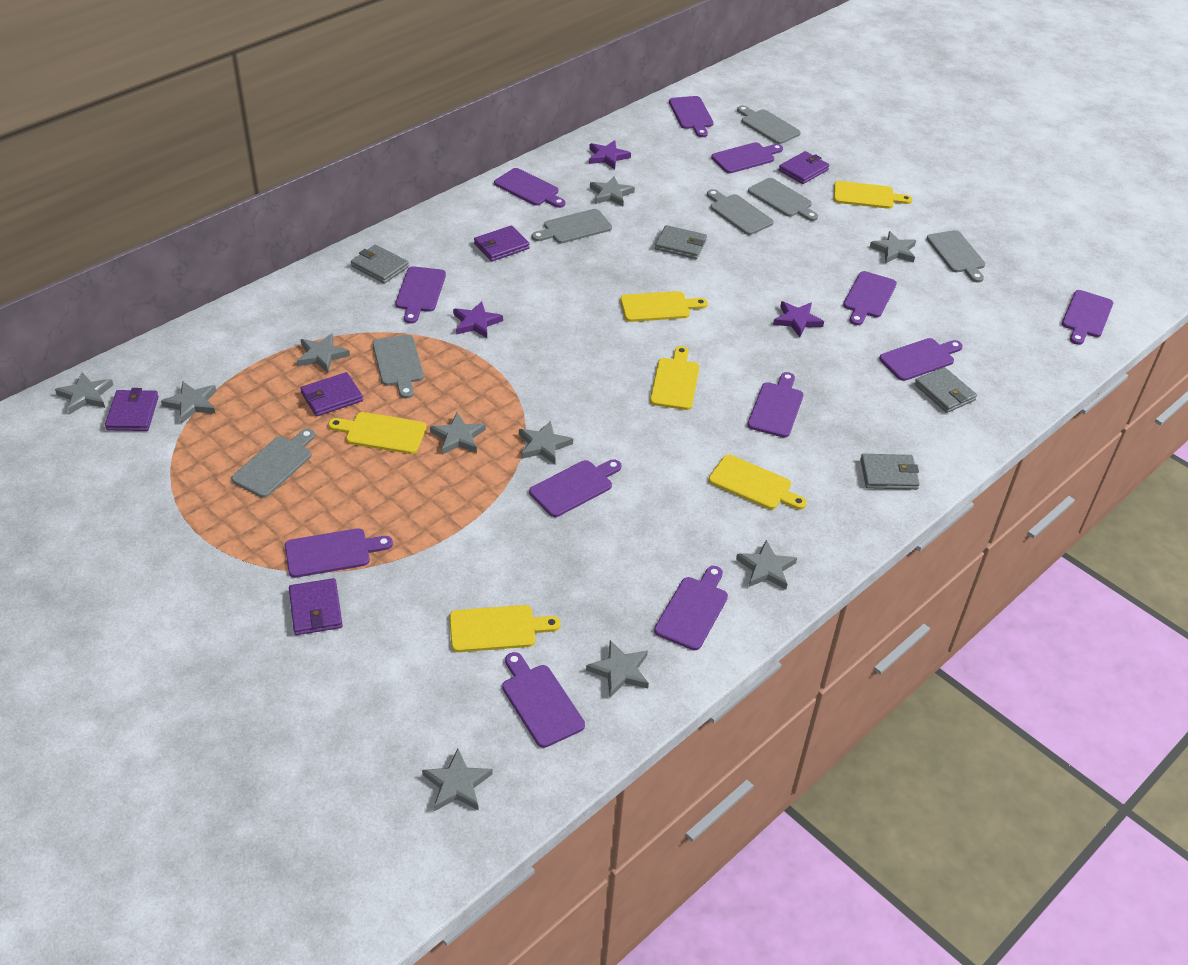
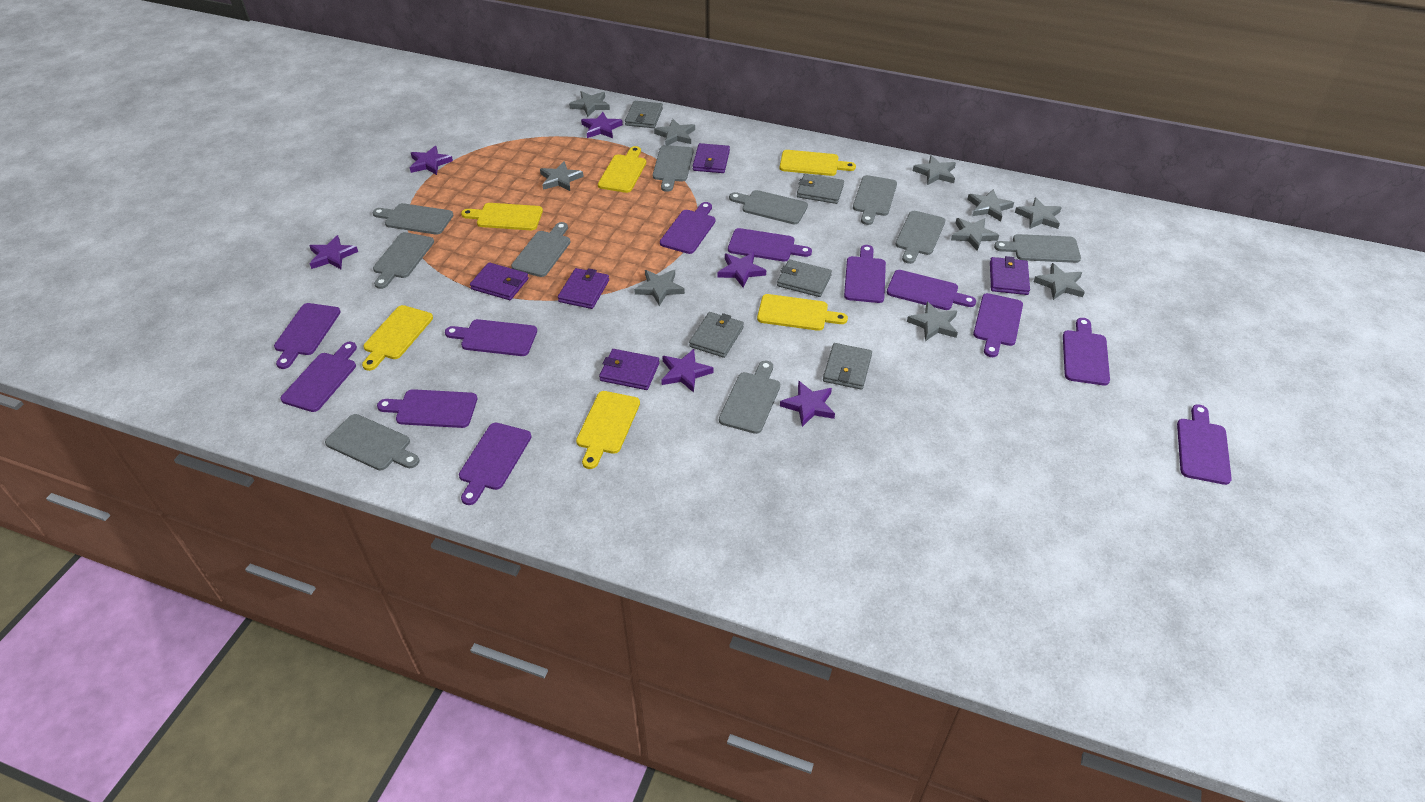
grey cutting board: [231,429,315,498] [372,335,424,398] [532,209,612,243] [707,189,774,235] [737,105,801,144] [748,178,818,221] [927,230,985,283] = 7 -> [325,414,419,470] [373,203,453,235] [373,232,434,289] [511,222,571,277] [653,145,693,192] [719,360,780,434] [729,190,808,224] [853,175,897,225] [895,211,945,264] [994,234,1081,263] = 10
grey wallet: [351,245,409,284] [655,225,707,259] [860,454,920,490] [915,367,977,413] = 4 -> [625,101,663,128] [689,312,744,358] [777,259,832,297] [797,174,844,204] [823,343,872,390] = 5
purple star: [453,301,503,338] [589,140,631,169] [773,301,824,337] = 3 -> [309,235,358,269] [410,146,453,175] [581,112,623,138] [661,349,714,393] [717,252,766,288] [780,381,835,427] = 6

